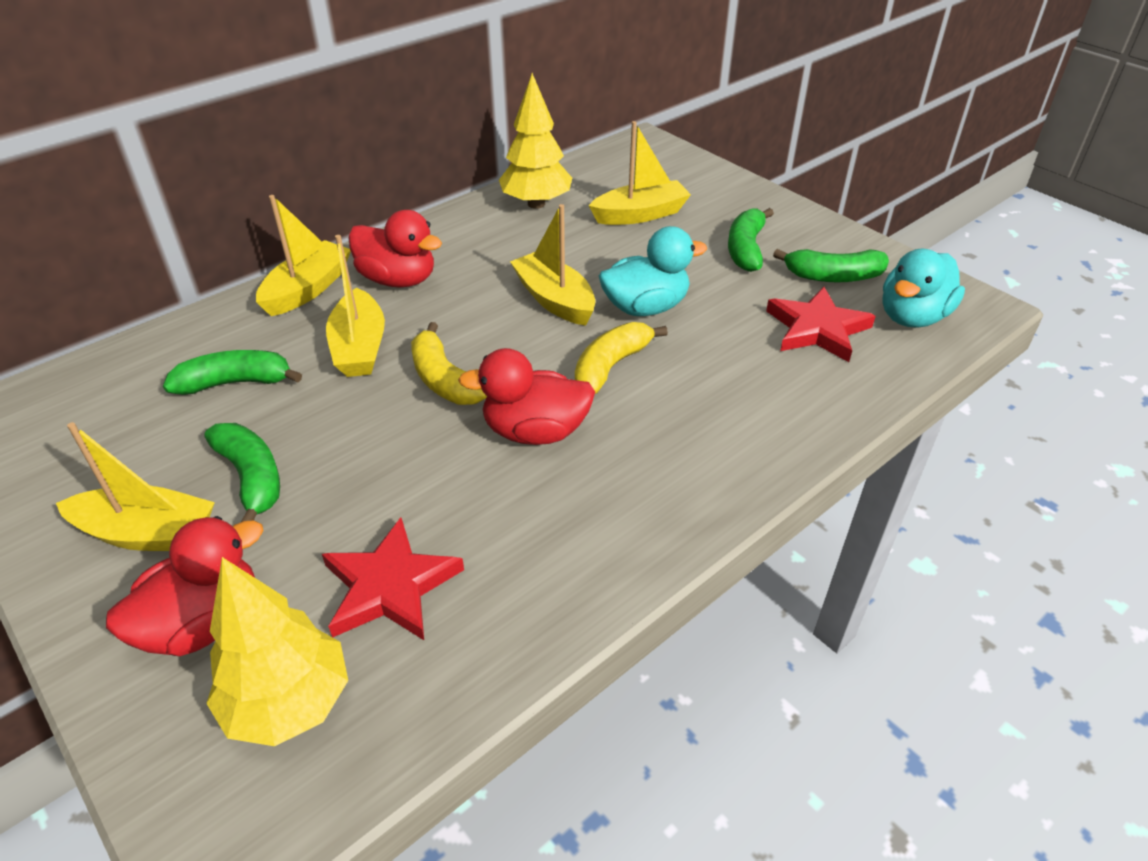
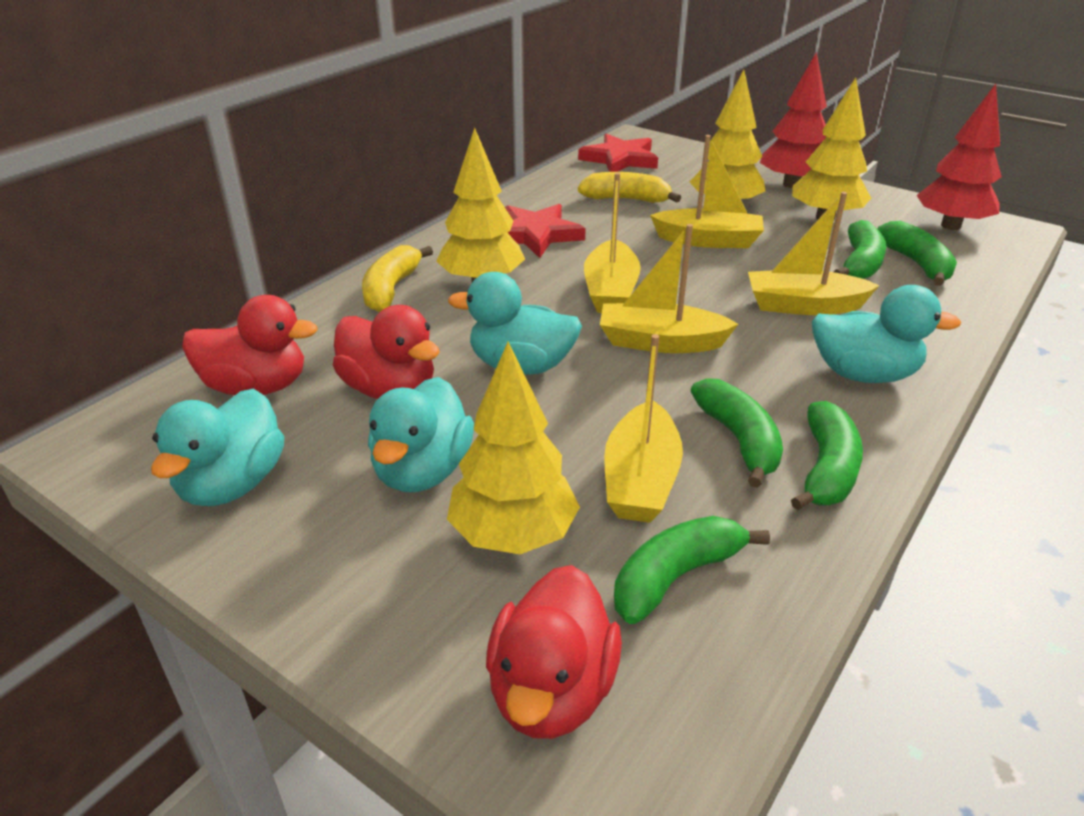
green banana: [163,350,302,395] [204,423,280,522] [728,208,774,272] [773,249,889,282] = 4 -> [614,516,770,624] [691,378,783,488] [791,401,863,510] [834,220,886,279] [877,221,957,286] = 5
red tree: none = 0 -> [760,52,827,188] [916,84,1002,230] = 2
turquoise duck: [599,226,707,316] [882,249,965,328] = 2 -> [151,388,284,506] [368,377,474,492] [448,272,582,375] [812,285,961,383] = 4
yellow tree: [206,557,348,746] [499,73,572,209] = 2 -> [436,128,525,282] [447,342,580,554] [690,70,766,199] [792,78,871,220] = 4

